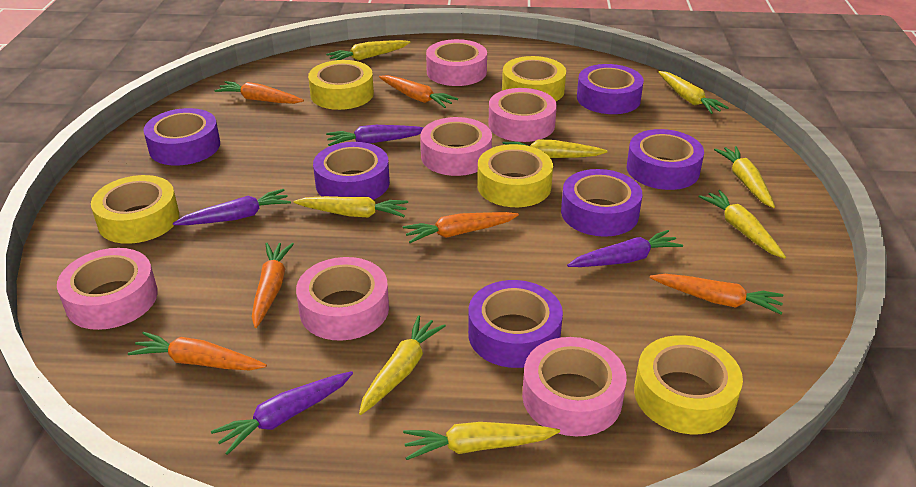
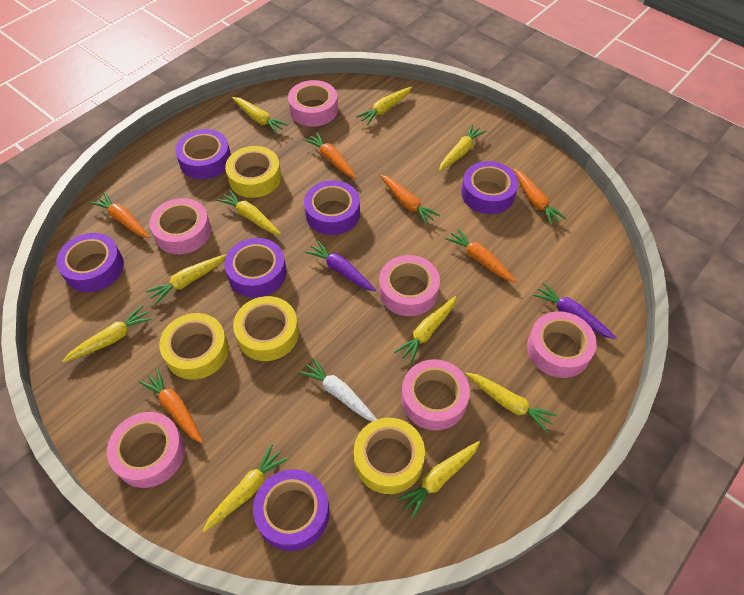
purple carrot: [173,189,291,225] [211,371,353,455] [326,125,424,146] [567,230,683,267] = 4 -> [305,240,376,292] [533,282,616,339] = 2
white carrot: none = 0 -> [299,357,377,421] = 1
yellow carrot: [294,196,408,217] [326,40,410,61] [359,316,446,415] [403,422,560,460] [503,139,607,158] [658,71,729,114] [699,190,786,259] [714,146,775,208] = 8 -> [62,305,152,363] [146,254,227,305] [203,444,289,532] [217,189,281,235] [232,97,288,134] [356,87,412,125] [394,296,457,364] [396,441,480,518] [439,124,487,172] [465,372,557,433] = 10
yellow tape: [91,175,179,244] [308,60,374,110] [477,144,553,207] [502,56,566,101] [634,335,743,434] = 5 -> [159,313,229,380] [225,146,281,198] [233,296,299,361] [354,418,425,494] = 4

